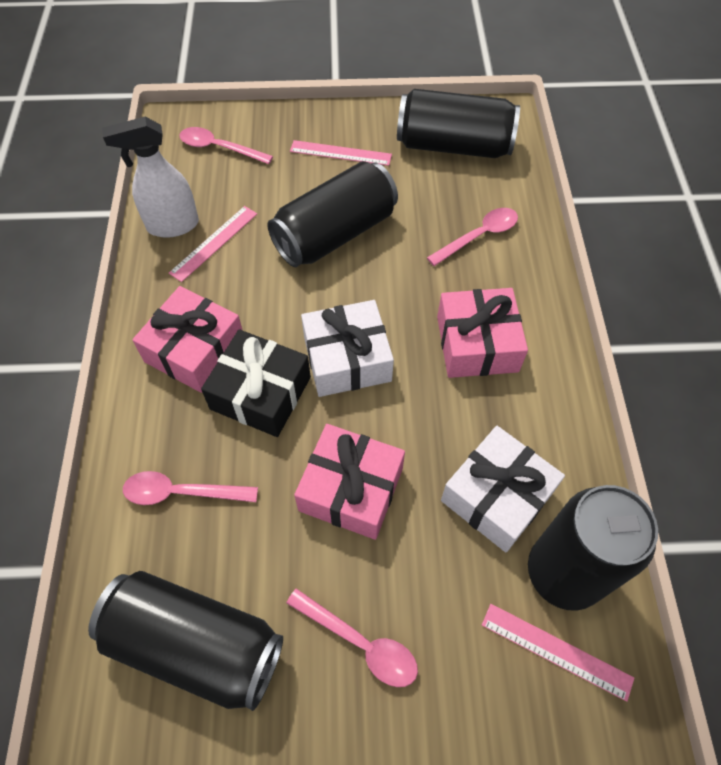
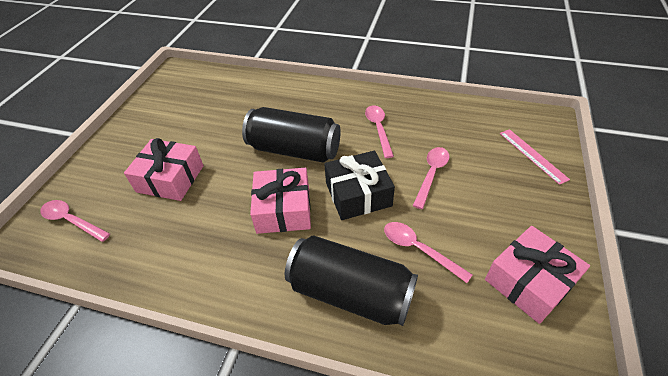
black can: [88,571,283,711] [268,161,398,267] [397,89,520,158] [528,485,658,611] = 4 -> [242,107,341,163] [285,235,418,326] = 2
pink ruler: [169,206,257,282] [290,140,392,166] [482,604,634,702] = 3 -> [500,129,570,185] = 1
white gift: [301,300,394,397] [441,426,565,553] = 2 -> none = 0
white spray bottle: [102,117,199,238] = 1 -> none = 0

